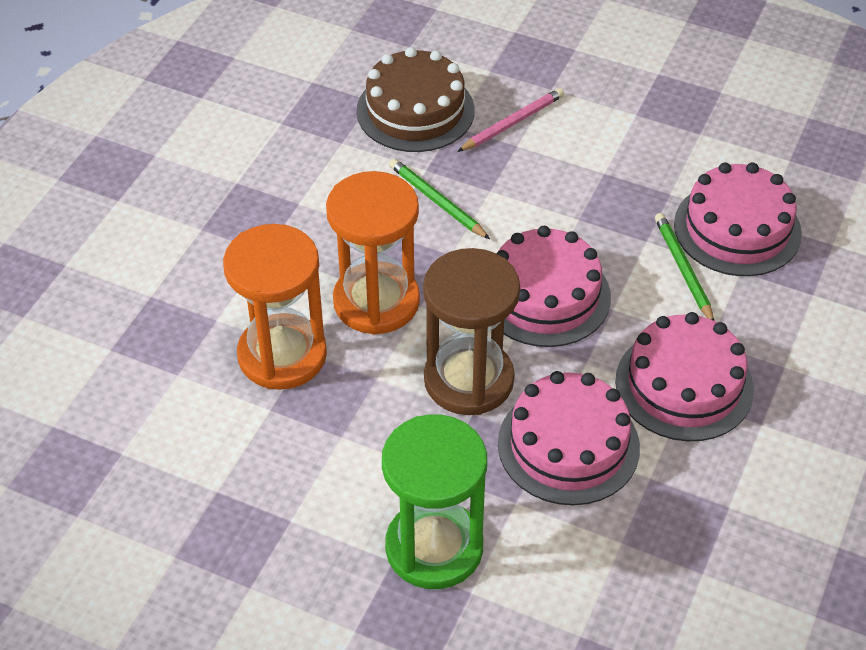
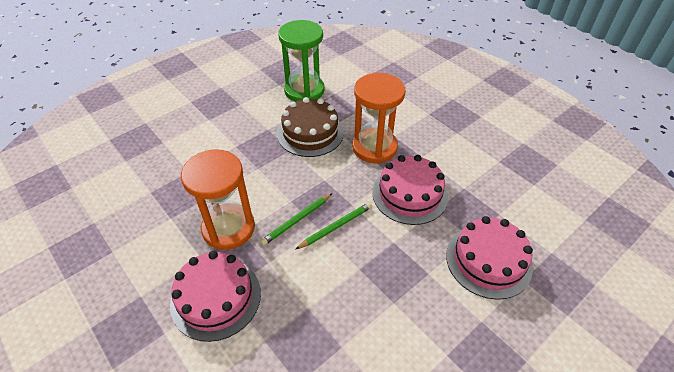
brown hourglass: [423,248,520,415] = 1 -> none = 0
pink cake: [496,226,611,347] [498,371,640,505] [615,312,754,441] [674,162,802,276] = 4 -> [170,251,261,342] [372,155,448,225] [446,216,533,300] = 3
pink pencil: [457,88,564,152] = 1 -> none = 0

